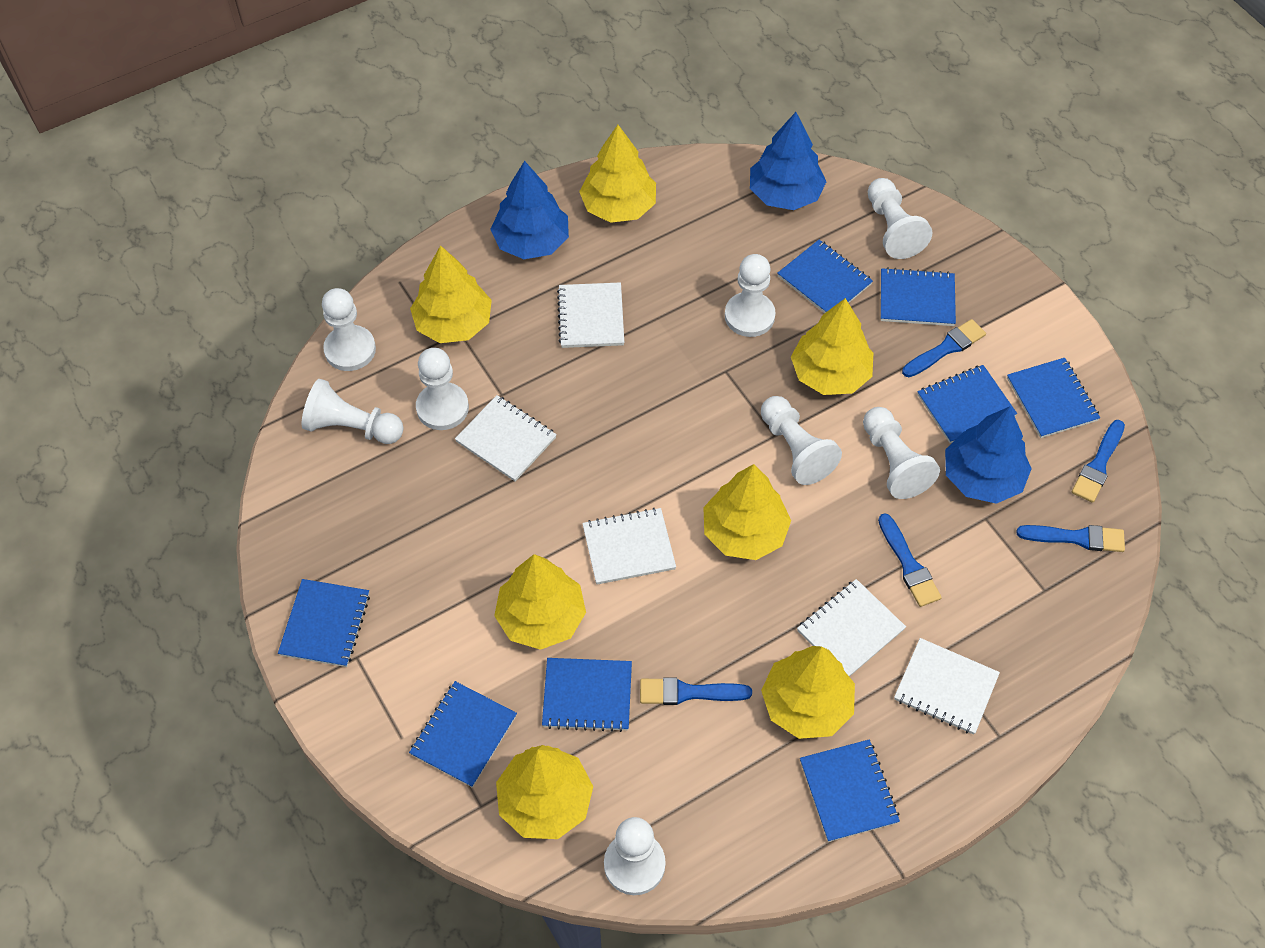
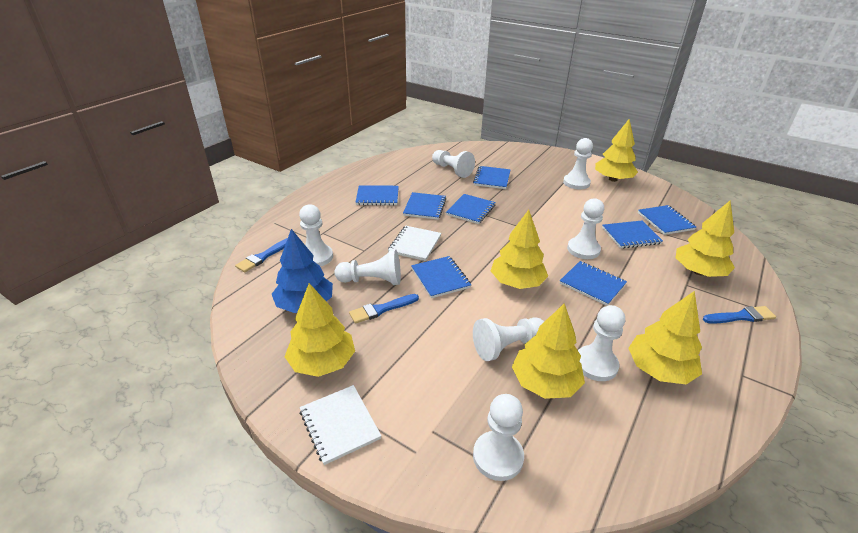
blue brush: [640,677,752,705] [878,513,942,607] [902,319,986,377] [1017,525,1125,552] [1072,420,1125,503] = 5 -> [235,238,288,272] [349,294,419,324] [703,306,776,324] = 3
blue tree: [490,161,569,259] [750,112,826,210] [945,407,1032,504] = 3 -> [272,229,333,313] = 1
white notebook: [455,395,557,482] [557,282,624,348] [582,508,676,584] [797,579,906,677] [894,638,1000,735] = 5 -> [300,385,381,465] [388,226,441,261] = 2
yellow tree: [410,245,492,343] [494,554,586,650] [496,745,594,839] [579,125,656,223] [703,464,791,560] [761,646,855,739] [791,298,873,395] = 7 -> [284,283,355,377] [491,210,548,289] [512,303,585,399] [595,119,638,182] [628,291,702,384] [675,201,735,277] = 6

